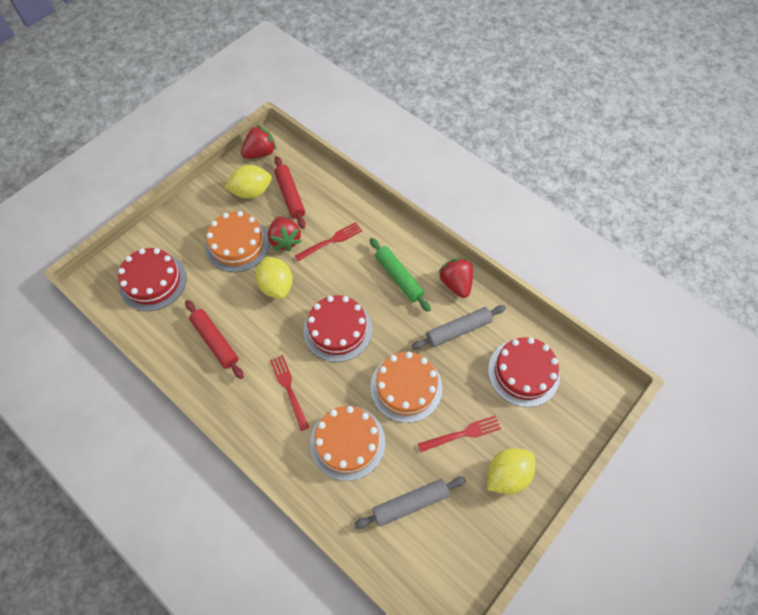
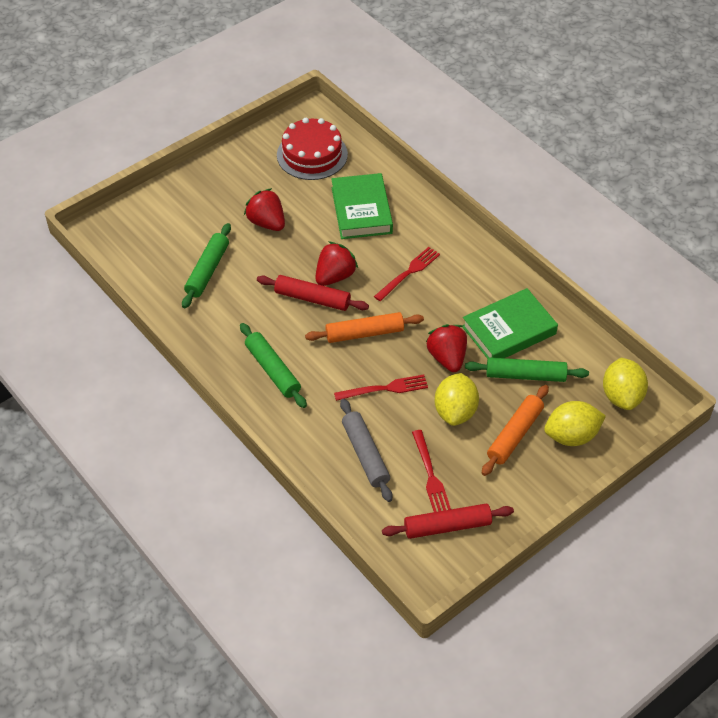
green book: none = 0 -> [331,173,393,239] [462,288,558,359] = 2
green rolling pin: [370,238,431,312] = 1 -> [182,223,231,308] [240,323,307,408] [465,357,589,382] = 3
grey rolling pin: [354,477,466,529] [412,305,506,349] = 2 -> [340,399,393,502] = 1
orange cake: [205,211,270,272] [310,406,385,481] [370,352,442,423] = 3 -> none = 0
orange rolling pin: none = 0 -> [305,312,424,343] [482,385,549,476] = 2
red cake: [118,248,187,311] [303,295,372,362] [488,337,560,407] = 3 -> [277,118,348,180] = 1

